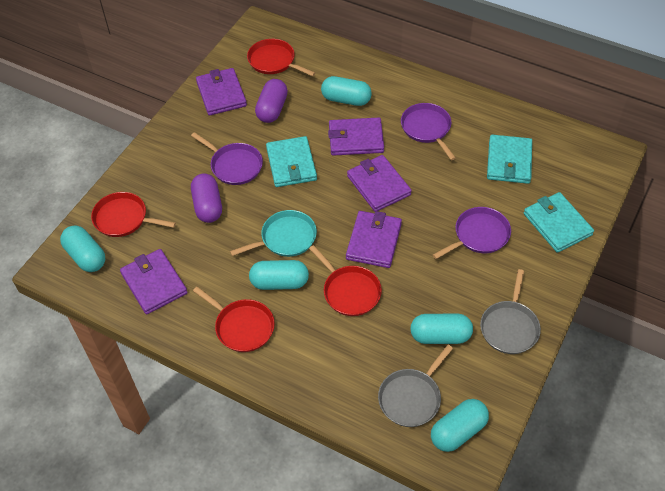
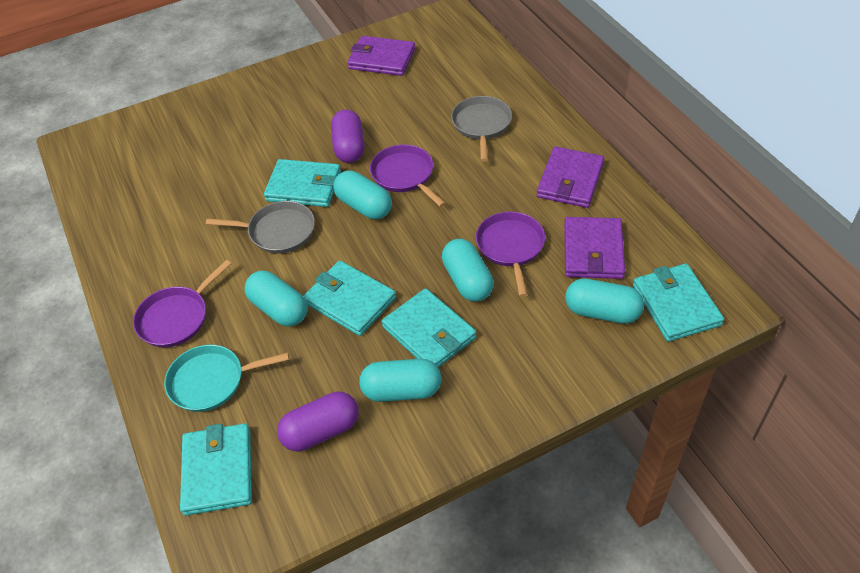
purple wallet: [120,249,188,314] [196,68,247,116] [328,118,384,156] [346,211,402,268] [347,155,412,212] = 5 -> [347,36,415,76] [537,147,604,208] [564,217,625,279] = 3
red pan: [91,192,176,237] [193,287,275,352] [247,39,315,76] [309,245,382,316] = 4 -> none = 0
turquoise wallet: [266,136,317,187] [487,135,532,184] [524,192,594,253] = 3 -> [180,423,252,516] [264,159,341,207] [303,261,396,336] [382,288,477,368] [633,264,724,342] = 5

